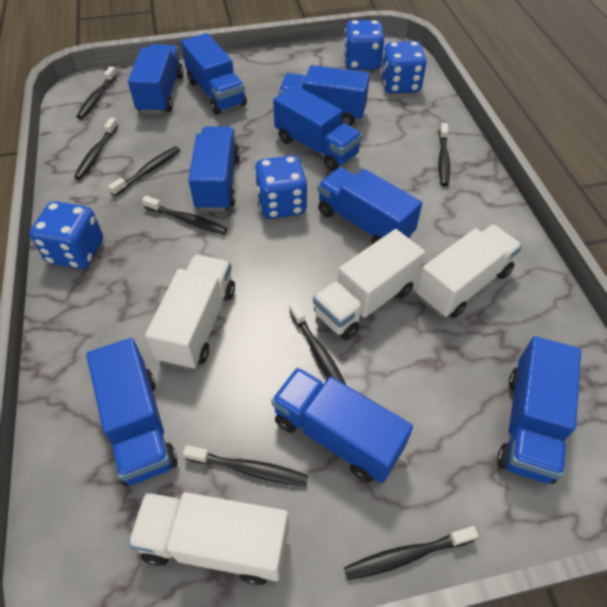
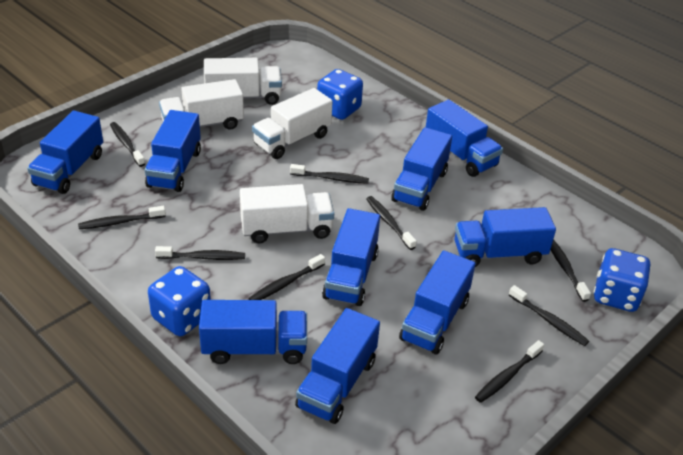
black toothbrush: [74,118,118,180] [77,66,117,119] [108,146,180,196] [142,196,227,235] [183,445,308,486] [289,302,346,385] [344,526,478,580] [438,123,450,187] = 8 -> [78,206,166,229] [110,122,145,167] [155,246,245,260] [249,254,325,300] [290,164,369,184] [366,196,416,250] [475,340,544,403] [509,285,589,346] [551,239,591,302] = 9
blue dice: [30,201,103,269] [255,155,308,219] [344,20,384,70] [381,41,427,93] = 4 -> [148,266,211,336] [317,69,363,120] [594,248,651,312] = 3

